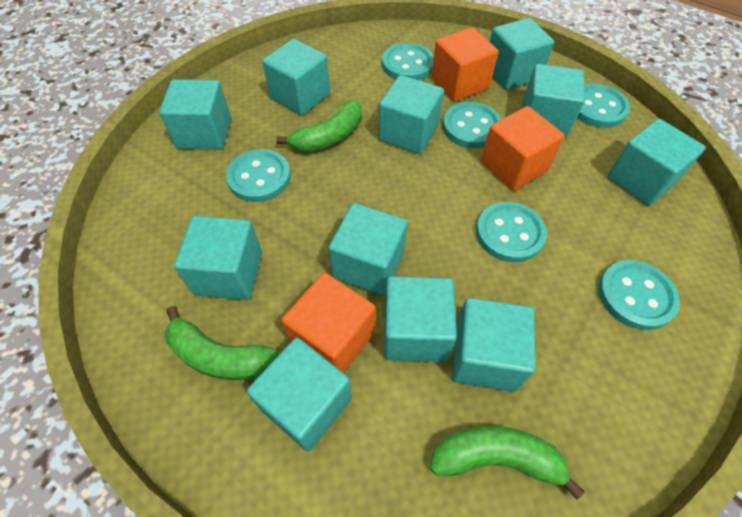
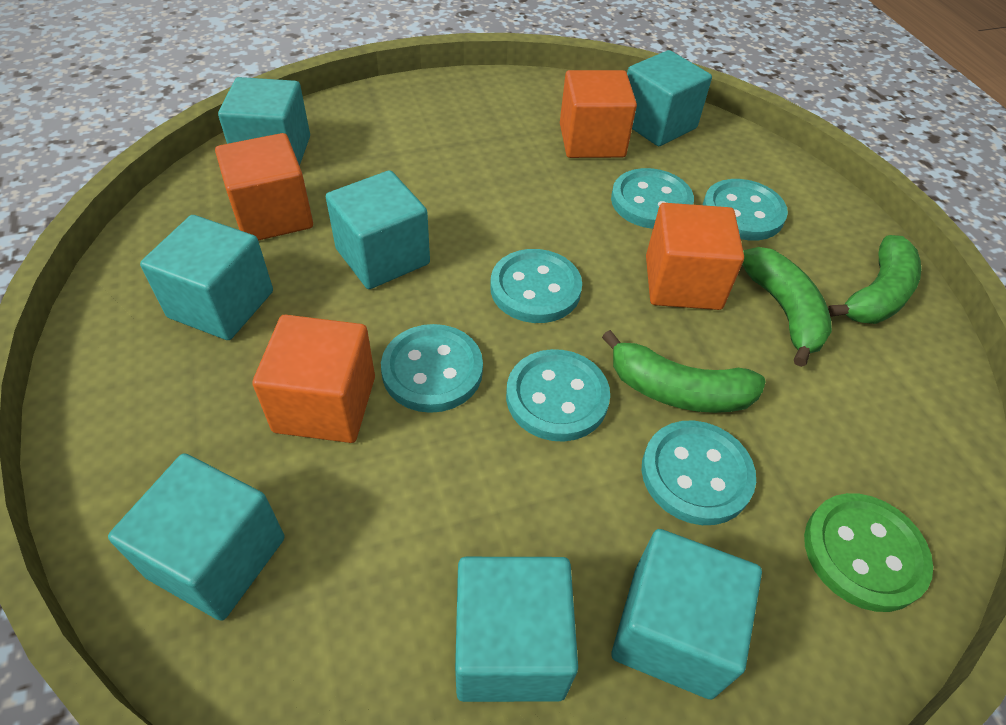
green button: none = 0 -> [804,493,933,612] = 1
orange cube: [282,273,376,373] [431,27,499,102] [481,106,565,191] = 3 -> [215,133,313,241] [252,315,375,443] [560,70,637,158] [646,203,744,310] = 4
turquoise cube: [159,79,231,150] [174,216,262,300] [247,337,352,451] [262,39,330,116] [328,203,408,296] [379,75,444,154] [384,276,457,362] [452,298,535,392] [490,18,554,90] [522,64,585,138] [607,119,706,206] = 11 -> [108,453,285,621] [140,215,273,340] [218,77,310,166] [326,170,430,289] [455,557,578,702] [611,529,762,700] [627,50,712,146] = 7

